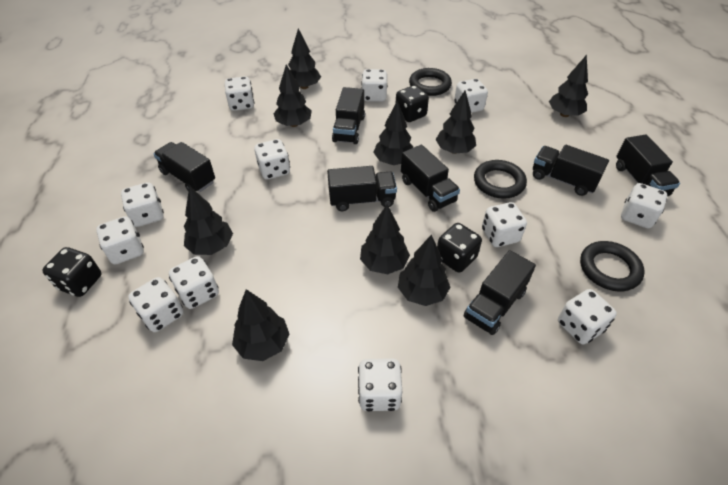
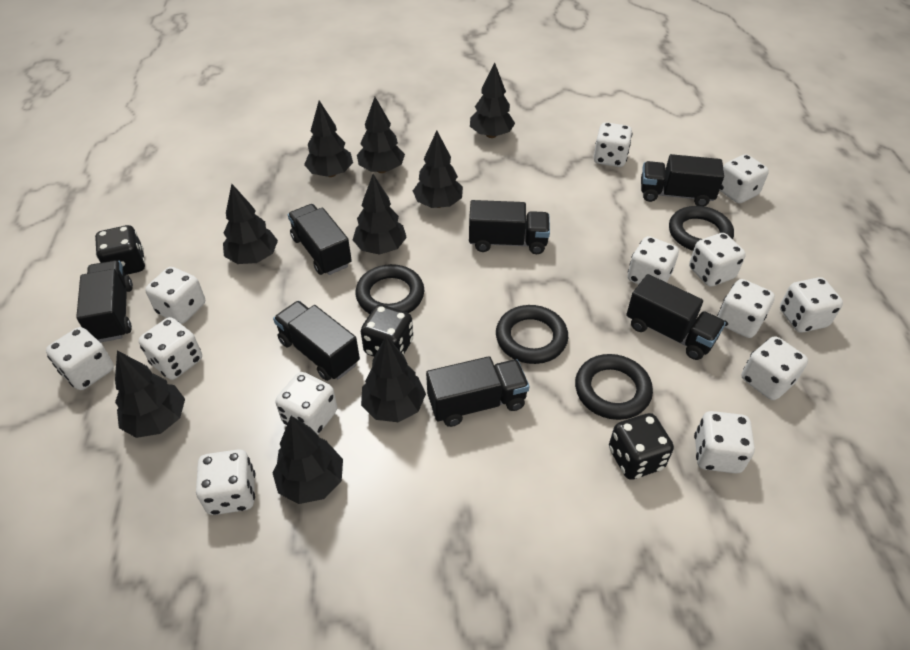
black ring: [409,68,452,96] [474,160,527,199] [580,241,644,291] = 3 -> [356,264,424,314] [496,305,568,364] [575,354,653,420] [669,206,734,251] = 4
white dice: [96,216,144,264] [121,182,164,227] [128,277,184,332] [169,256,219,309] [225,76,254,111] [254,139,290,180] [358,358,402,411] [361,69,387,102] [454,79,488,113] [482,202,527,247] [558,289,617,344] [621,183,667,228] = 12 -> [46,327,114,390] [139,317,202,380] [145,267,205,324] [196,449,255,515] [275,372,337,435] [594,122,633,167] [628,236,679,284] [689,233,746,287] [694,411,755,473] [717,279,775,338] [719,154,769,203] [742,336,808,400] [780,277,843,332] = 13

